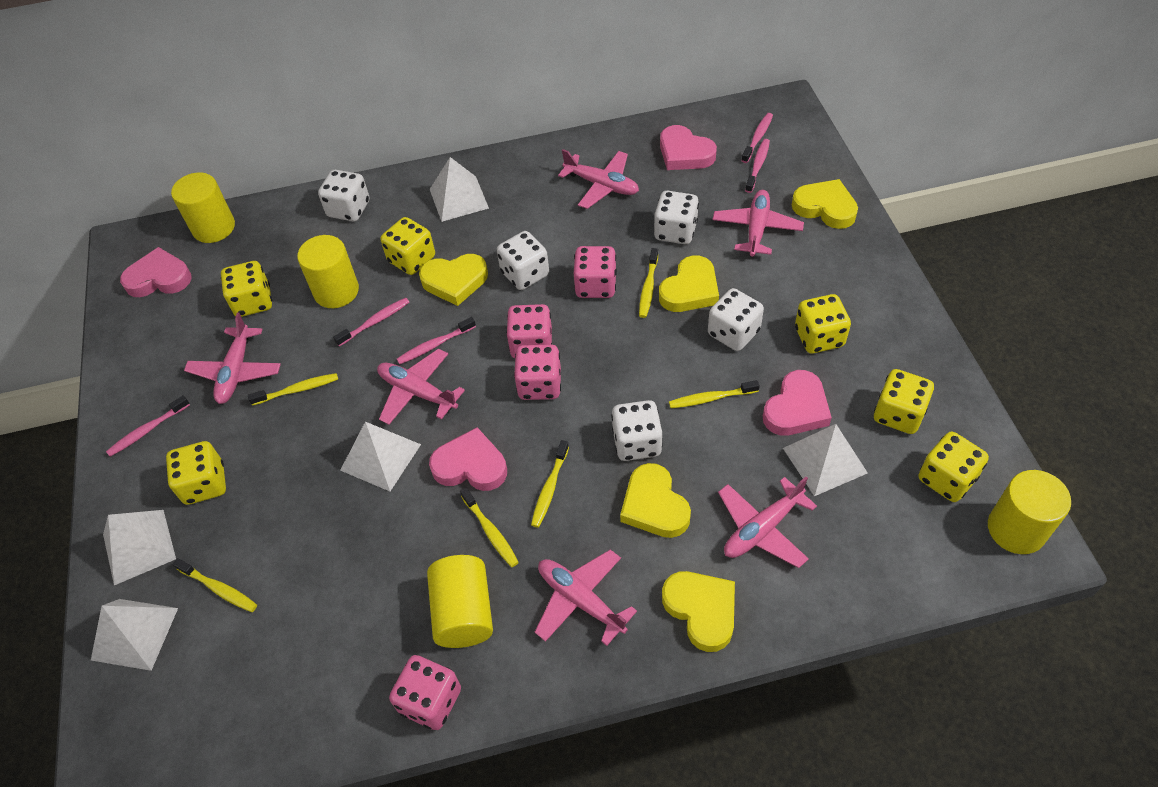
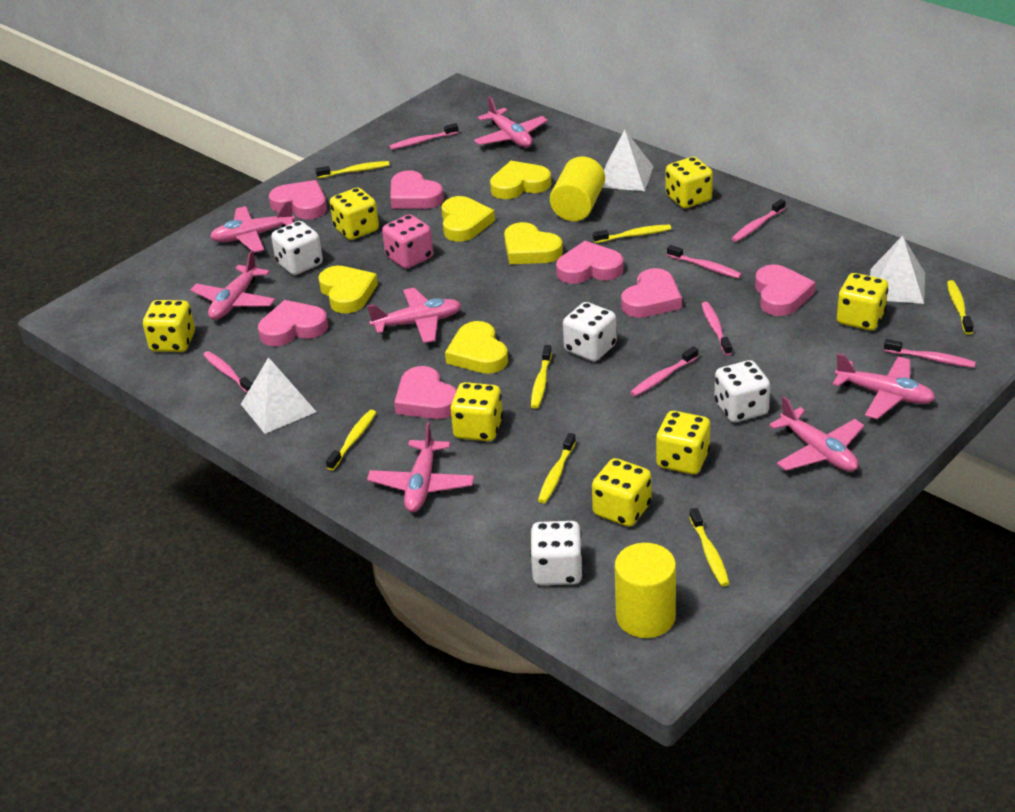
pink dice: [389,655,461,730] [506,304,552,358] [514,345,561,400] [574,246,617,298] = 4 -> [382,214,433,269] = 1
pink heart: [120,247,192,297] [429,427,507,491] [660,125,717,170] [763,370,832,436] = 4 -> [258,300,328,346] [269,180,327,220] [390,170,444,209] [394,366,457,419] [556,241,623,284] [621,268,682,318] [755,265,815,316] = 7
pink plane: [184,313,281,404] [377,348,465,425] [535,549,637,646] [558,149,639,209] [713,190,804,257] [718,477,817,568] = 6 -> [190,250,275,320] [210,201,295,253] [367,288,461,343] [367,422,474,512] [474,96,548,148] [769,396,864,472] [833,353,935,419] = 7
pink toothbrush: [106,395,190,457] [333,298,409,346] [397,317,476,364] [741,113,773,163] [745,139,770,193] = 5 -> [203,351,253,393] [389,123,458,150] [630,346,698,396] [667,245,742,279] [701,302,732,356] [731,199,786,242] [884,339,976,368] = 7
white dice: [318,170,370,221] [497,231,549,290] [611,400,662,461] [654,191,699,244] [708,288,764,351] = 5 -> [271,221,323,275] [530,521,583,585] [563,302,617,361] [714,360,770,422] = 4
white pyramid: [91,599,178,671] [103,510,176,585] [340,422,421,491] [430,157,489,222] [783,424,868,496] = 5 -> [241,357,316,434] [603,130,654,191] [870,235,925,304] = 3
yellow cylinder: [171,172,235,243] [297,235,359,308] [427,555,493,648] [988,470,1071,554] = 4 -> [550,156,605,221] [615,543,676,638] = 2
yellow dice: [166,441,226,505] [221,261,272,317] [381,217,435,275] [795,294,851,353] [874,369,934,434] [918,432,989,502] = 6 -> [143,300,195,352] [330,187,379,240] [450,382,503,441] [592,458,651,527] [656,411,710,474] [666,157,713,208] [837,273,888,330] = 7
yellow toothbrush: [173,558,257,612] [248,373,338,406] [460,487,519,567] [531,440,569,528] [639,248,658,318] [669,380,760,408] = 6 -> [315,161,390,178] [326,410,376,471] [531,345,552,409] [538,433,576,503] [593,224,671,243] [689,508,730,586] [947,280,974,335] = 7

